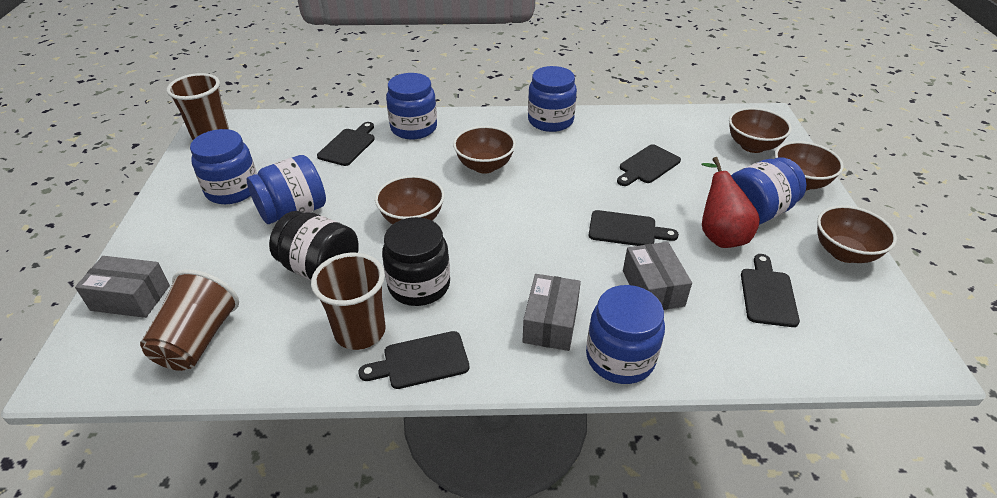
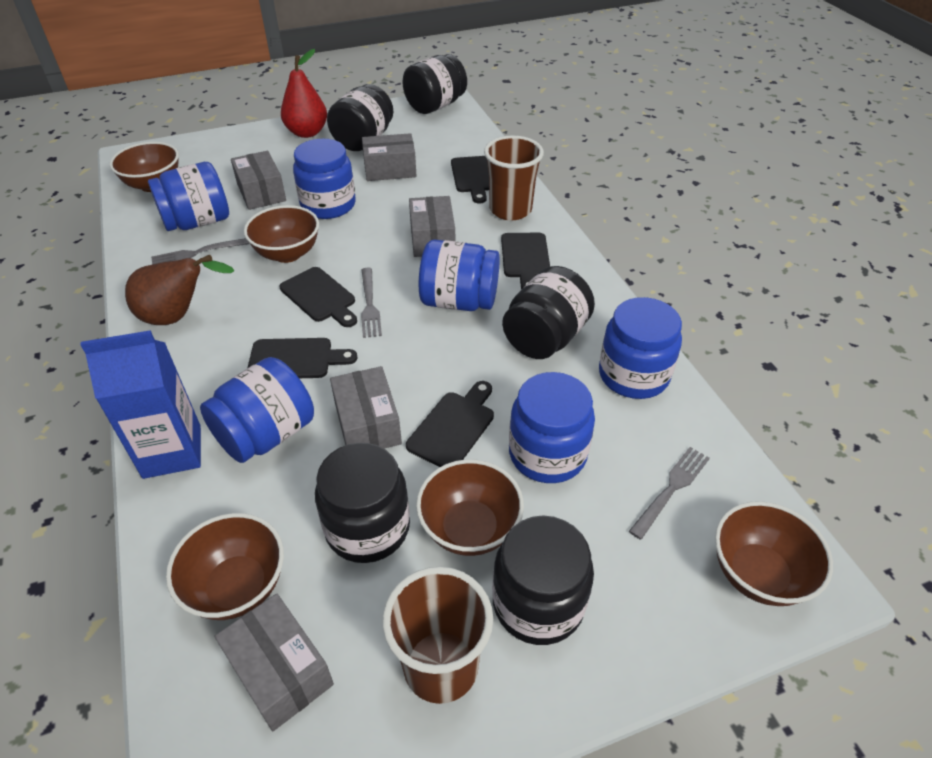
black jar: [269,211,359,280] [382,217,450,306] = 2 -> [315,443,410,563] [327,84,393,151] [402,54,467,114] [492,516,594,645] [502,266,595,359] = 5
blue carton: none = 0 -> [80,330,201,479] = 1
brown cup: [140,270,239,371] [167,73,229,140] [311,253,386,350] = 3 -> [382,567,493,704] [484,135,544,220] = 2
brown pear: none = 0 -> [125,255,234,325] = 1
grey box: [75,256,170,318] [523,274,581,351] [623,242,692,310] = 3 -> [215,594,334,731] [231,151,286,210] [330,366,402,449] [362,133,417,181] [409,196,455,257] = 5
grey fork: none = 0 -> [151,238,249,265] [361,268,382,338] [629,447,710,540] = 3

